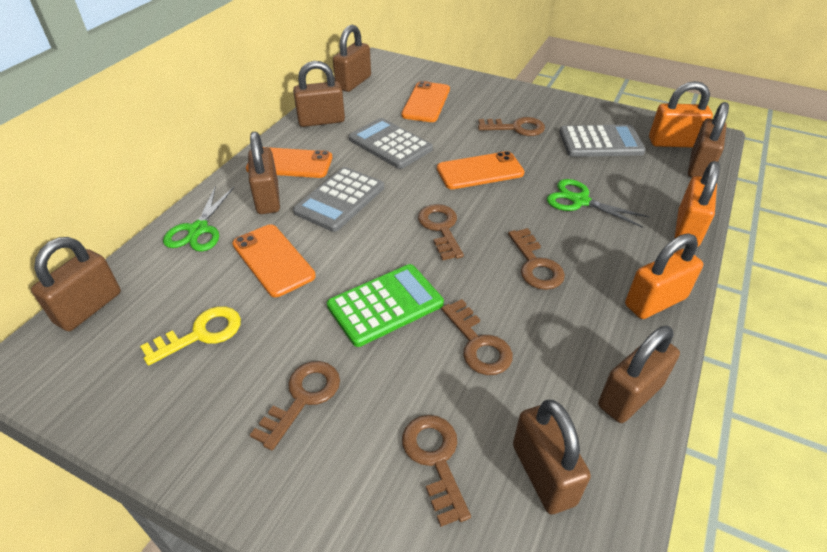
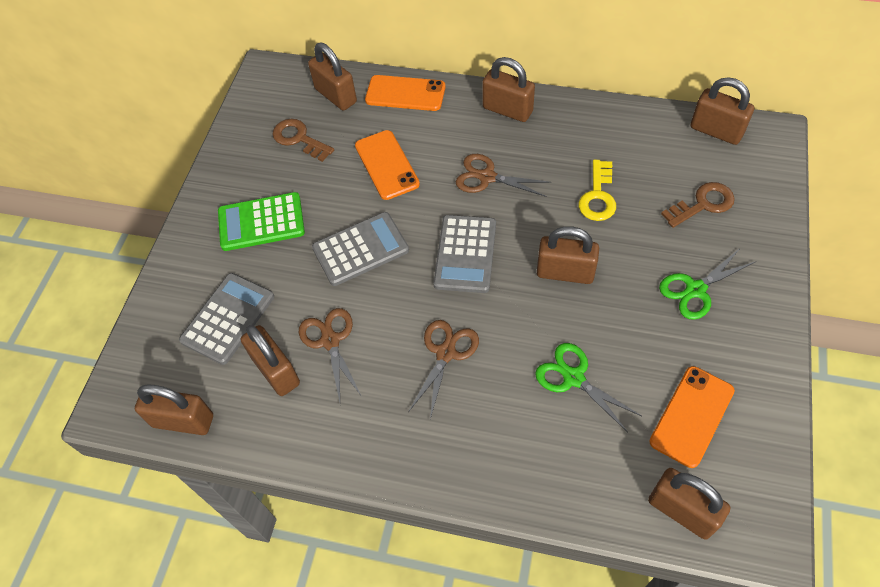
brown key: [250,361,340,451] [402,415,471,527] [418,204,464,261] [441,299,513,375] [478,117,545,136] [508,228,565,290] = 6 -> [272,119,334,162] [661,182,735,228] = 2
brown scissors: none = 0 -> [299,308,362,402] [409,320,479,419] [456,154,552,197] = 3
orange padlock: [625,234,703,319] [649,81,713,148] [675,161,720,247] = 3 -> none = 0
orange phone: [232,224,316,297] [246,147,332,178] [401,81,450,122] [437,151,525,189] = 4 -> [355,130,420,200] [365,75,446,111] [650,366,735,468] = 3

